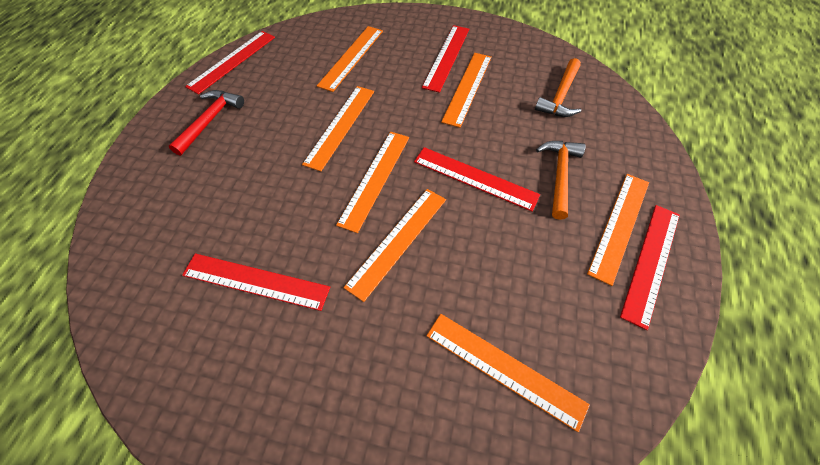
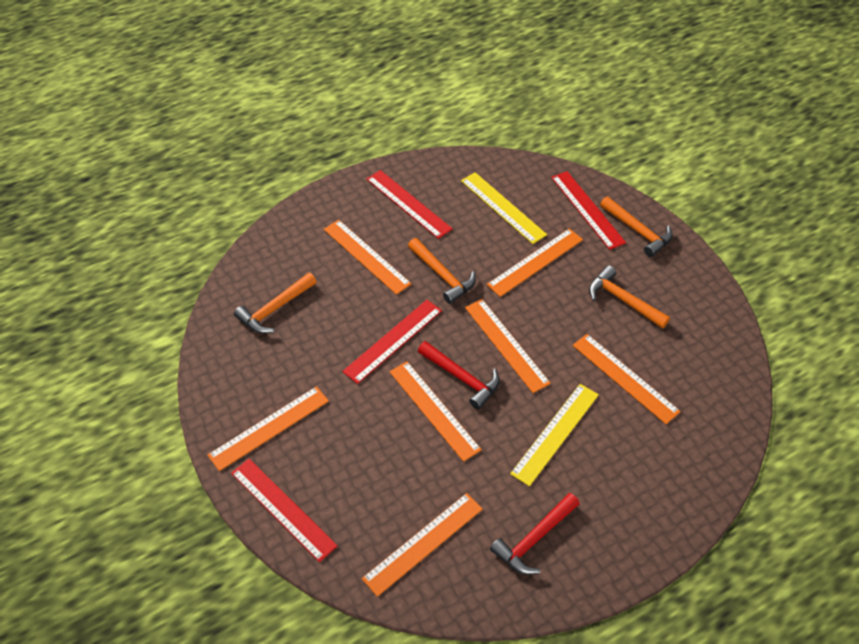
orange hammer: [535,58,581,117] [536,141,586,220] = 2 -> [234,273,317,334] [408,238,476,304] [589,265,670,328] [600,196,673,257] = 4
red hammer: [169,90,244,156] = 1 -> [418,341,500,410] [490,493,580,575] = 2
red ruler: [182,253,330,311] [185,31,275,94] [414,147,540,211] [422,25,469,93] [620,205,680,330] = 5 -> [231,459,338,562] [342,300,442,384] [367,170,453,239] [551,171,626,250] = 4
yellow ruler: none = 0 -> [461,172,547,244] [510,384,599,486] = 2

